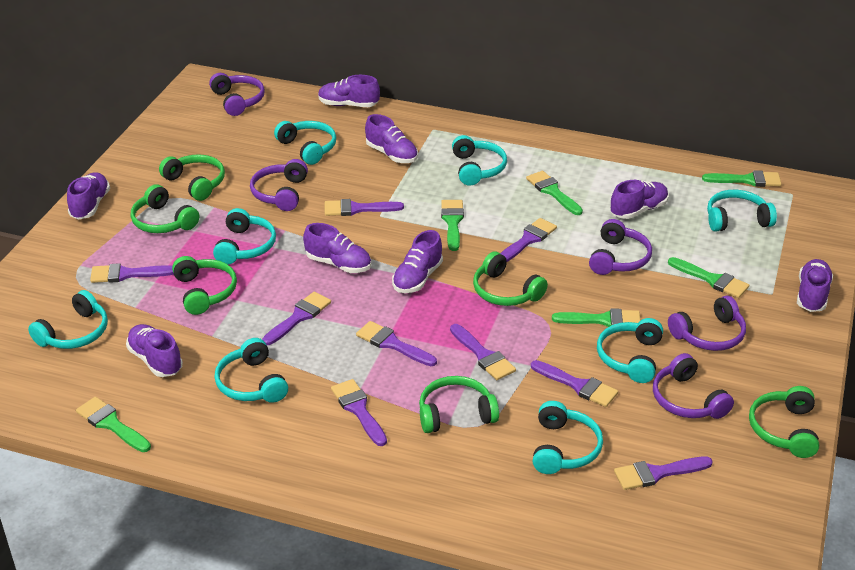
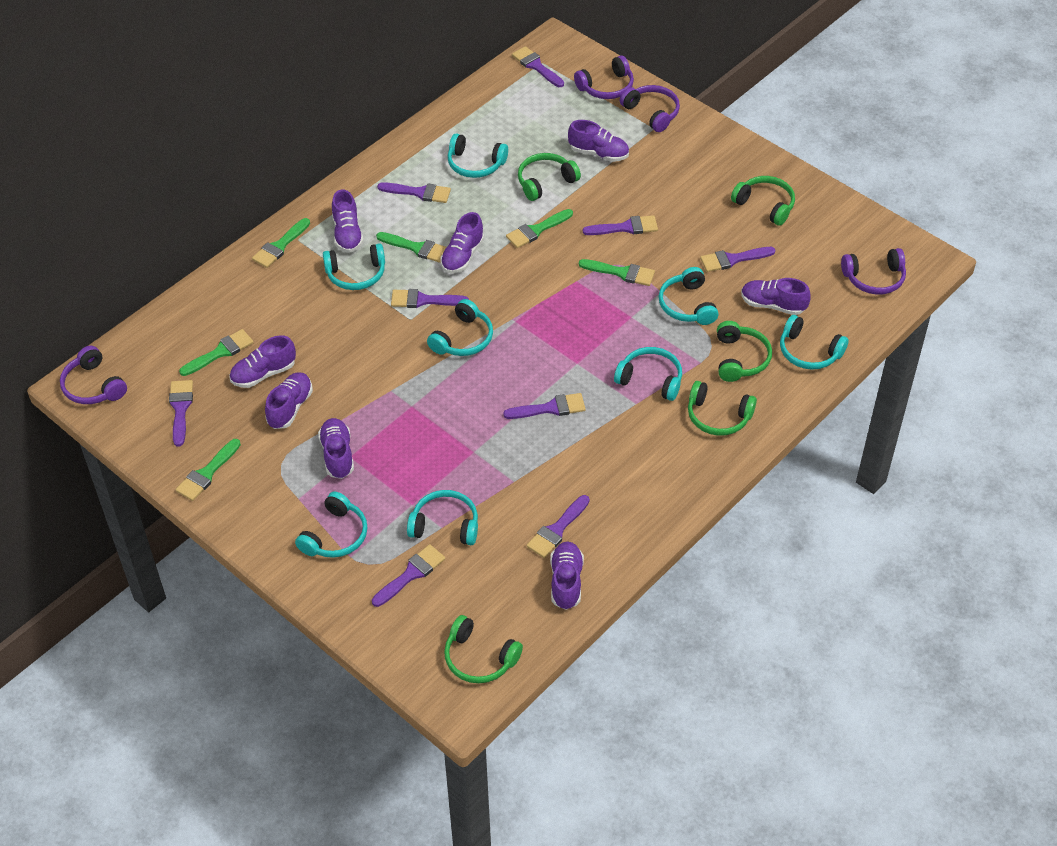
green headphones: [131,184,199,233] [159,154,225,201] [172,256,237,315] [419,376,499,433] [473,251,548,306] [749,386,819,458] = 6 -> [444,615,523,683] [518,153,581,201] [688,381,757,436] [717,321,772,382] [731,176,795,226] = 5
purple headphones: [209,73,265,116] [250,159,308,211] [589,219,652,275] [653,353,734,419] [668,296,746,351] = 5 -> [60,346,127,404] [574,55,634,99] [620,85,680,132] [841,248,906,295] = 4

